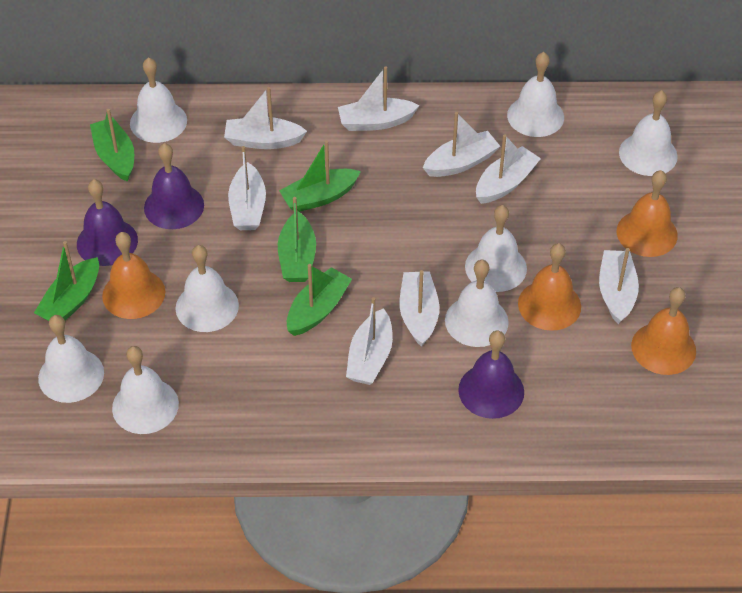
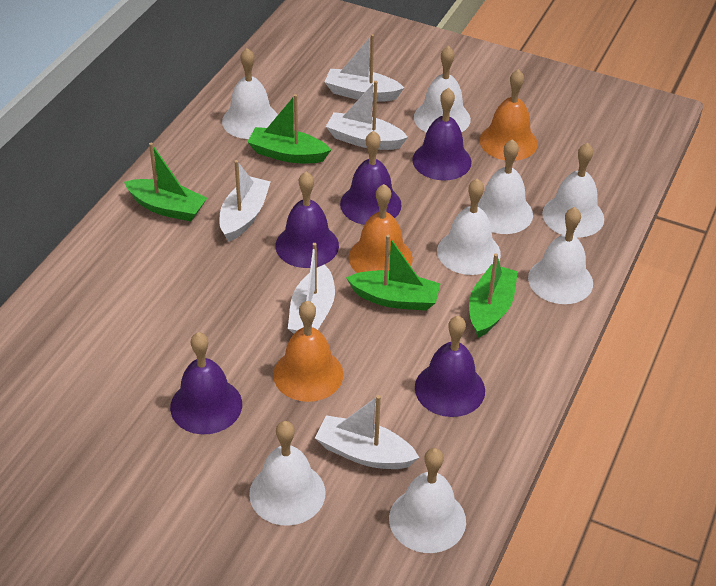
green boat: [34,241,99,321] [90,109,134,182] [278,197,316,282] [279,140,361,212] [287,264,352,336] = 5 -> [124,143,207,221] [248,94,331,163] [346,235,440,311] [469,253,518,338] = 4
orange bell: [102,232,165,319] [518,243,581,331] [617,170,678,257] [631,287,696,375] = 4 -> [273,301,343,402] [349,184,413,273] [480,69,538,161] = 3
purple bell: [77,179,138,266] [144,143,204,229] [458,331,524,419] = 3 -> [170,332,242,434] [275,172,339,268] [340,131,402,225] [412,88,472,180] [415,316,485,417] = 5
white boat: [224,87,307,149] [228,146,266,230] [338,66,420,131] [346,297,393,385] [400,270,440,347] [423,112,500,177] [476,134,541,204] [599,248,639,324] = 8 -> [220,160,270,241] [288,243,335,334] [315,395,419,469] [325,34,404,102] [326,81,408,150] = 5

